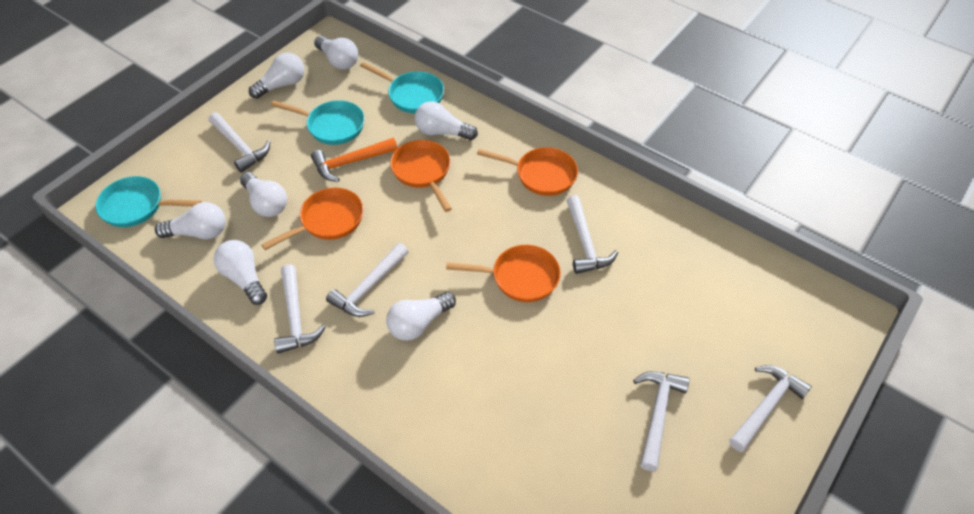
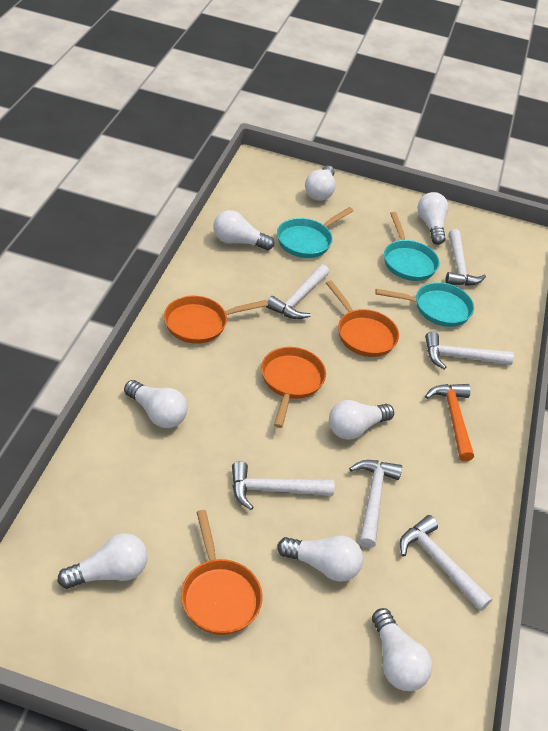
white light bulb: [155,202,226,239] [214,240,267,305] [240,172,287,217] [249,53,304,99] [314,36,358,70] [386,292,456,341] [415,101,478,140] = 7 -> [57,533,148,589] [124,380,188,428] [213,210,274,250] [277,536,363,582] [305,166,335,201] [329,400,394,440] [372,608,432,691] [417,192,449,245] = 8

